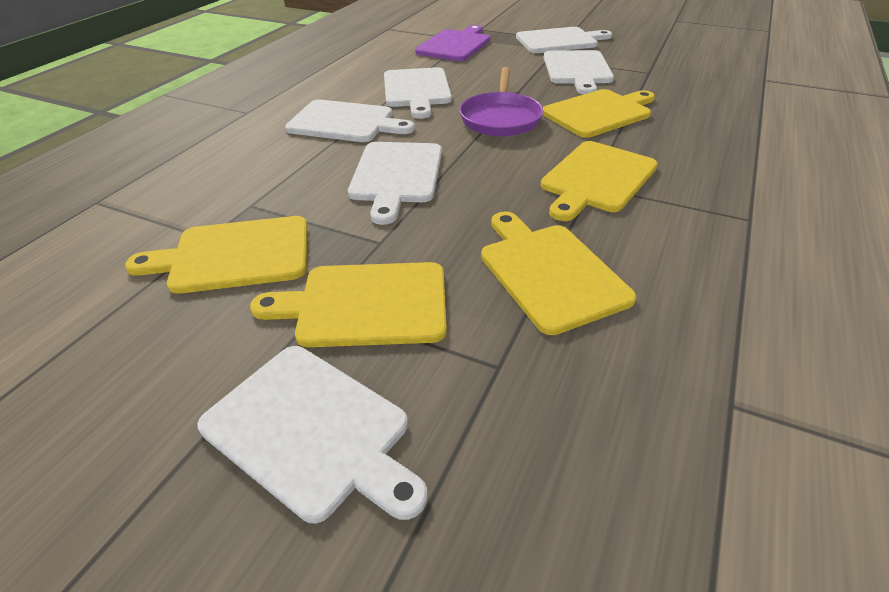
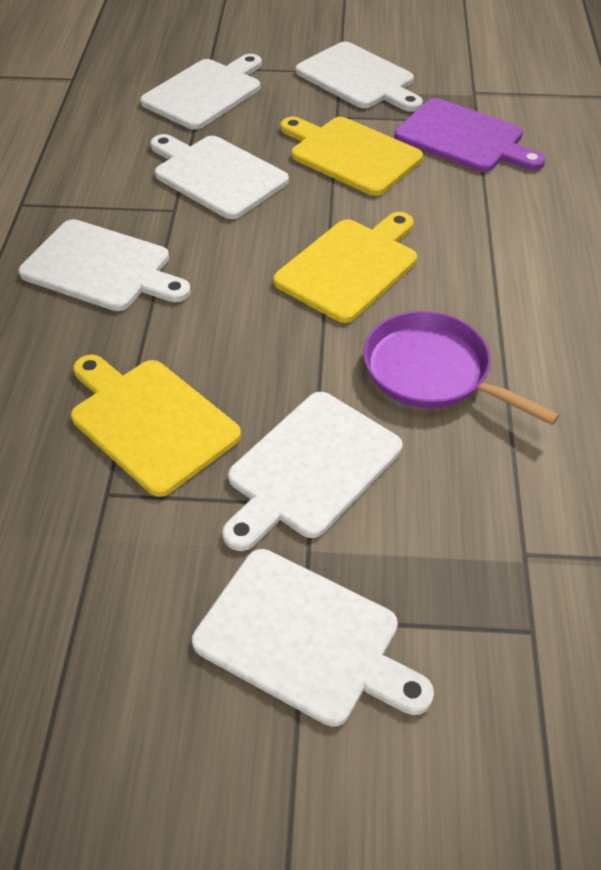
yellow cutting board: [125,216,308,294] [250,262,447,347] [481,211,636,335] [541,141,658,221] [542,89,655,138] = 5 -> [71,355,241,497] [273,212,417,323] [280,117,423,196] = 3

